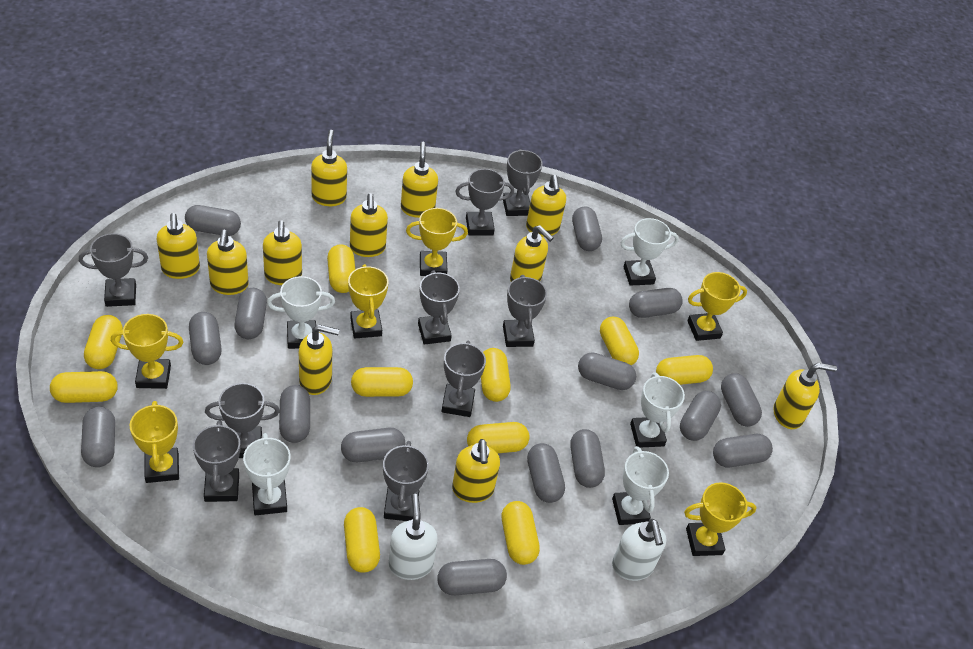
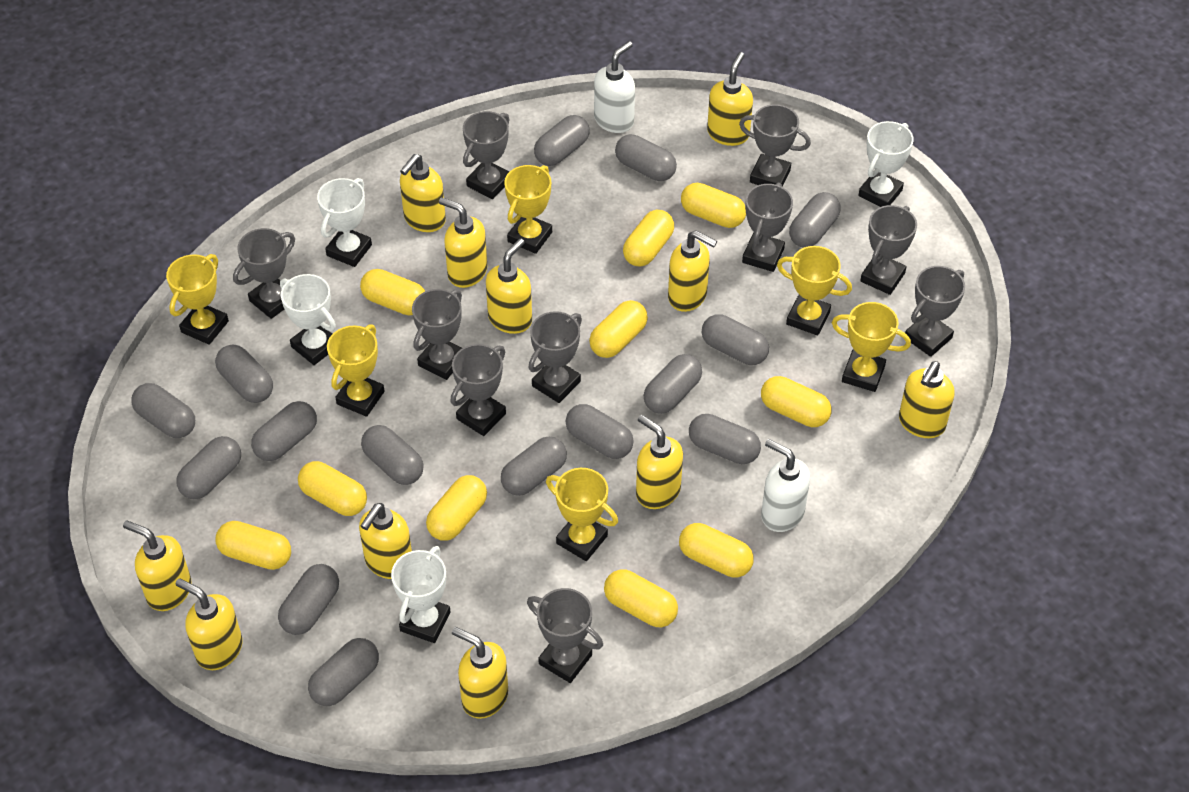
grey trophy: [79,233,148,307] [193,421,240,502] [205,383,280,458] [383,441,429,521] [418,271,460,345] [442,341,486,417] [455,169,514,236] [503,149,543,216] [503,275,547,347] = 9 -> [233,228,295,319] [412,289,462,380] [450,344,506,436] [463,111,509,199] [527,588,603,683] [528,311,582,403] [739,104,811,187] [742,182,793,272] [860,205,917,295] [905,266,965,357] = 10
white trophy: [243,433,291,515] [267,276,335,349] [612,446,669,525] [620,218,679,286] [630,372,685,448] = 5 -> [280,274,336,365] [317,178,372,267] [391,546,451,643] [858,121,914,207] = 4

